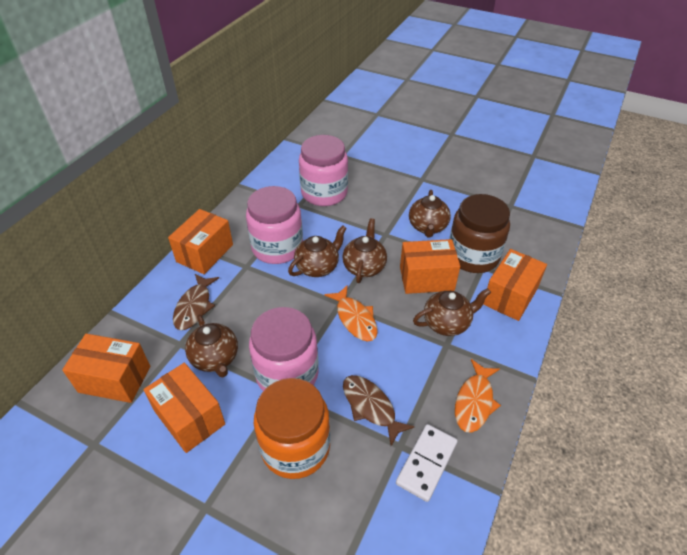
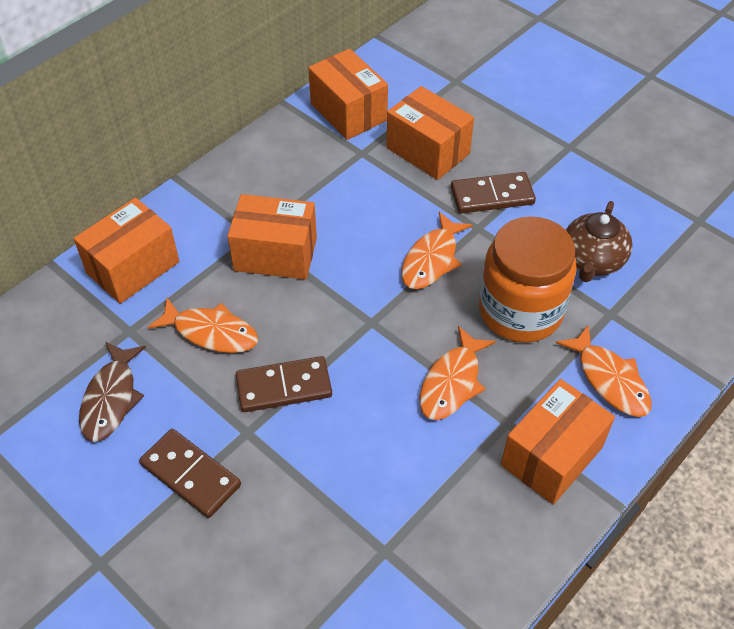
brown domino: none = 0 -> [139,429,241,518] [236,356,332,412] [451,172,536,214] = 3
brown fish: [173,274,219,330] [343,375,415,446] = 2 -> [79,342,146,442] = 1
brown jar: [449,194,510,273] = 1 -> none = 0
brown teapot: [185,315,238,377] [288,225,347,277] [342,218,387,283] [409,190,451,238] [413,288,491,336] = 5 -> [566,201,633,282] = 1
orange fish: [324,285,378,341] [455,359,501,433] = 2 -> [148,298,258,353] [401,212,473,289] [420,326,496,420] [556,324,652,417] = 4
pink jar: [246,186,303,264] [249,307,319,391] [299,135,348,206] = 3 -> none = 0
white domino: [396,424,458,502] = 1 -> none = 0

